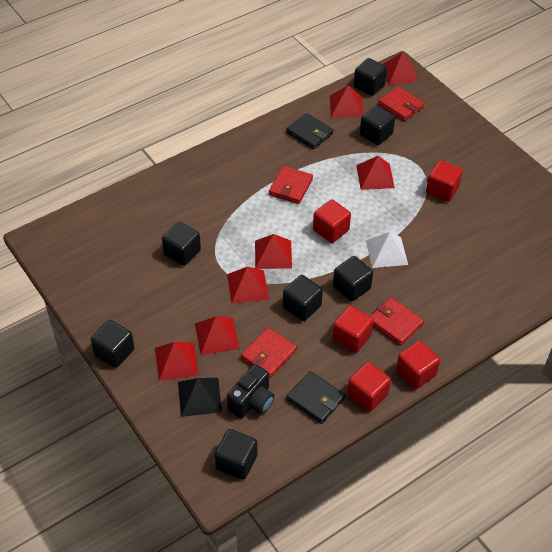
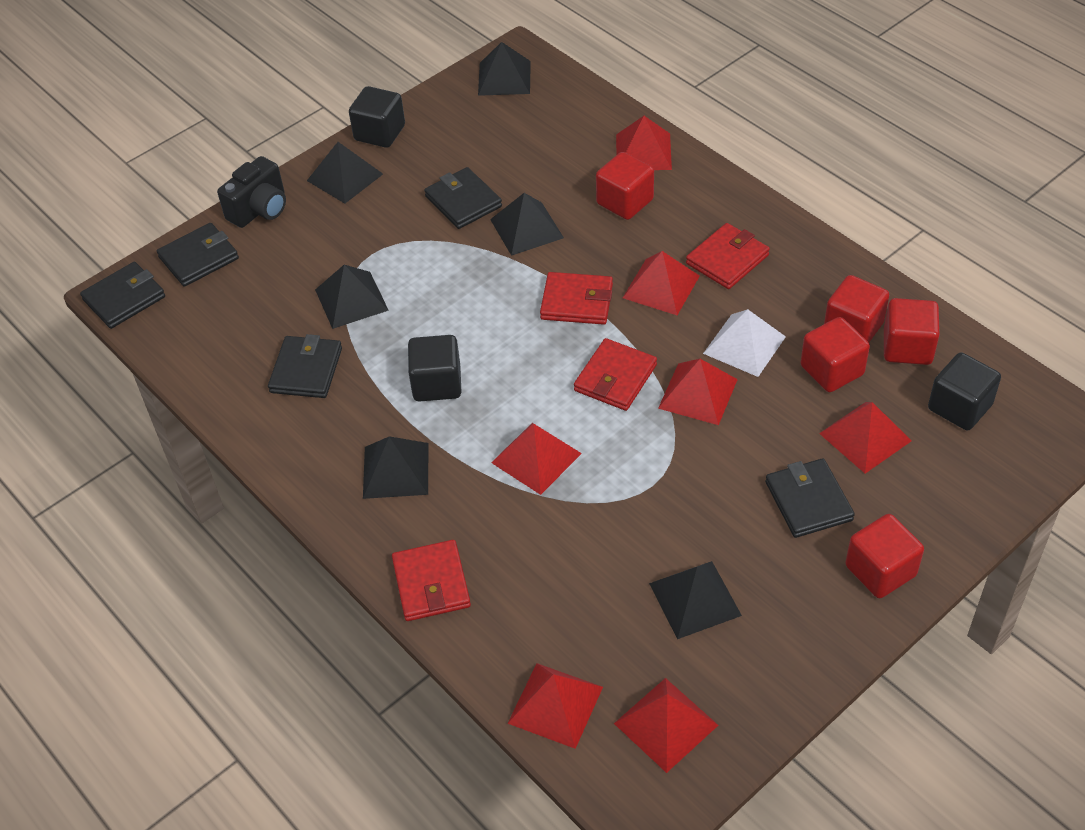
black cube: [91,320,135,368] [162,222,201,266] [215,429,257,480] [283,275,323,321] [333,256,373,302] [354,58,387,96] [360,105,395,145] = 7 -> [349,86,405,148] [408,335,461,402] [928,352,1001,430] = 3
black pyramid: [178,378,222,417] = 1 -> [307,142,383,204] [315,265,389,329] [363,436,428,499] [478,42,531,96] [490,193,564,256] [649,561,742,639] = 6
black wallet: [286,113,333,149] [286,371,345,424] = 2 -> [80,262,165,329] [157,223,239,287] [268,334,342,398] [424,167,502,229] [765,458,855,538] = 5

